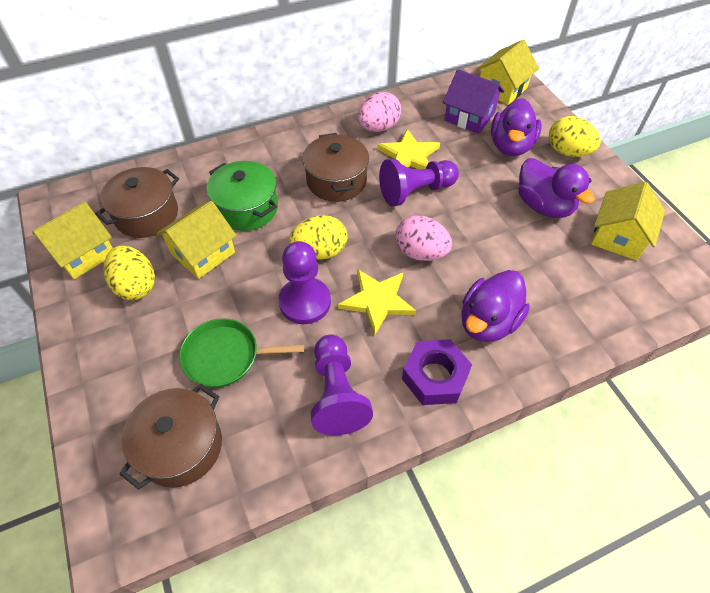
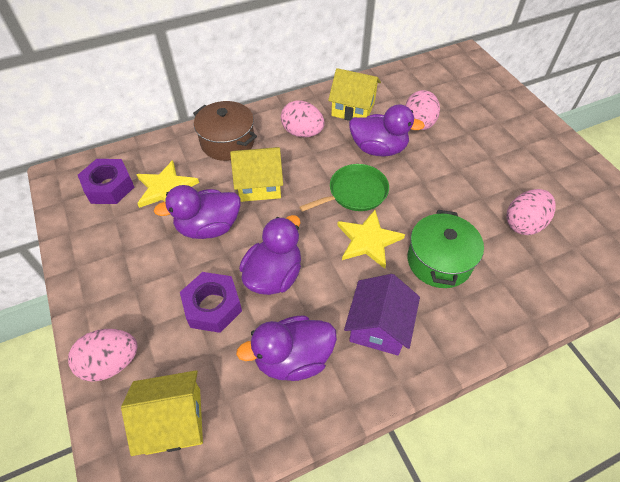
brown pot: [95,167,179,238] [119,384,222,490] [302,133,369,202] = 3 -> [193,101,257,161] = 1
pink egg: [357,92,401,132] [395,215,452,261] = 2 -> [68,329,138,382] [281,100,325,137] [405,90,440,130] [507,189,556,235] = 4
purple duck: [461,270,530,342] [491,98,542,156] [518,158,595,218] = 3 -> [154,185,240,239] [236,315,337,381] [239,215,301,295] [349,104,425,156] = 4
purple nut: [402,339,472,405] = 1 -> [78,159,134,204] [180,272,242,333] = 2
purple pawn: [279,241,331,324] [311,335,373,435] [379,159,459,207] = 3 -> none = 0
yellow egg: [104,245,155,300] [289,215,347,260] [549,116,601,157] = 3 -> none = 0
yellow house: [32,202,113,279] [156,201,237,279] [476,40,539,105] [591,182,665,261] = 4 -> [121,370,203,456] [230,147,283,202] [328,68,381,121] = 3

